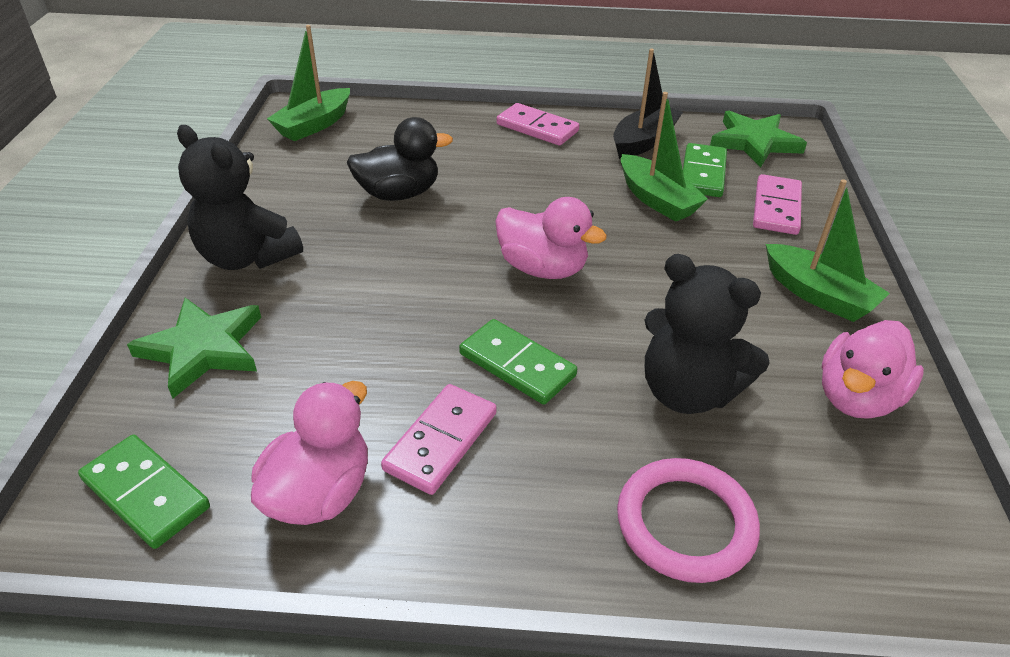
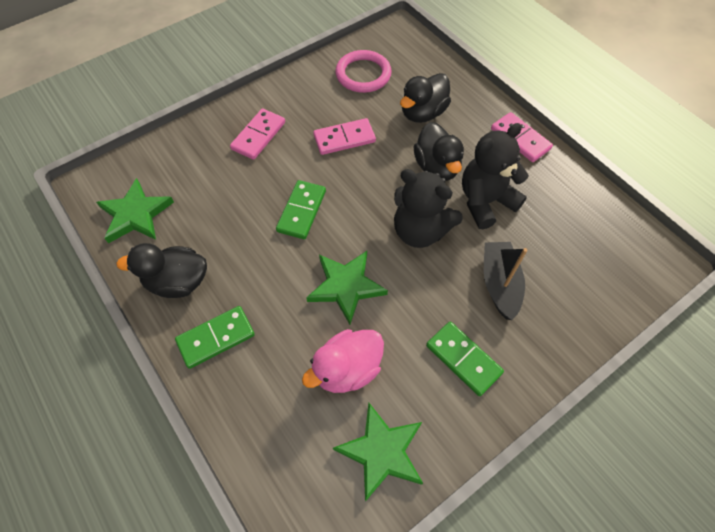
black duck: [346,117,453,201] = 1 -> [116,243,207,298] [400,73,451,123] [413,122,464,181] = 3
green boat: [267,25,350,141] [621,92,708,222] [766,179,890,322] = 3 -> none = 0
green star: [127,298,261,399] [710,111,807,168] = 2 -> [96,178,174,243] [306,251,388,325] [333,403,423,502] = 3
pink duck: [251,381,368,525] [495,197,607,279] [821,320,924,419] = 3 -> [302,329,384,393] = 1

